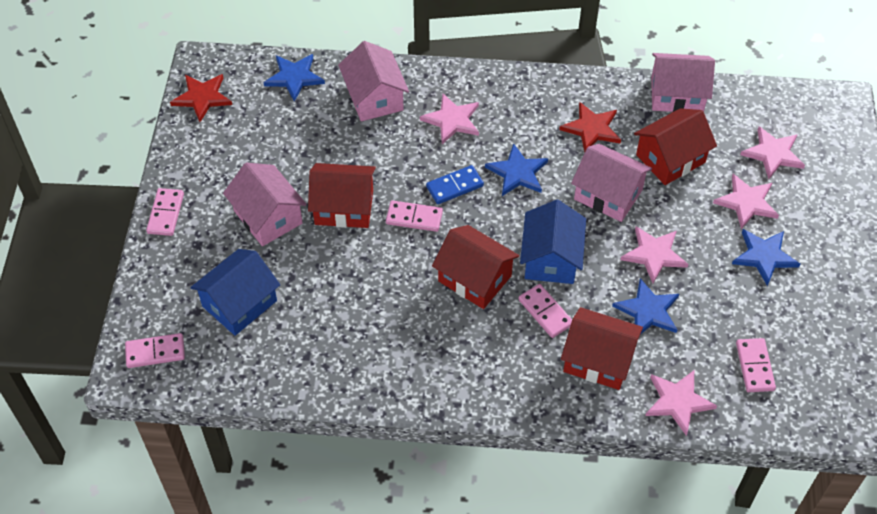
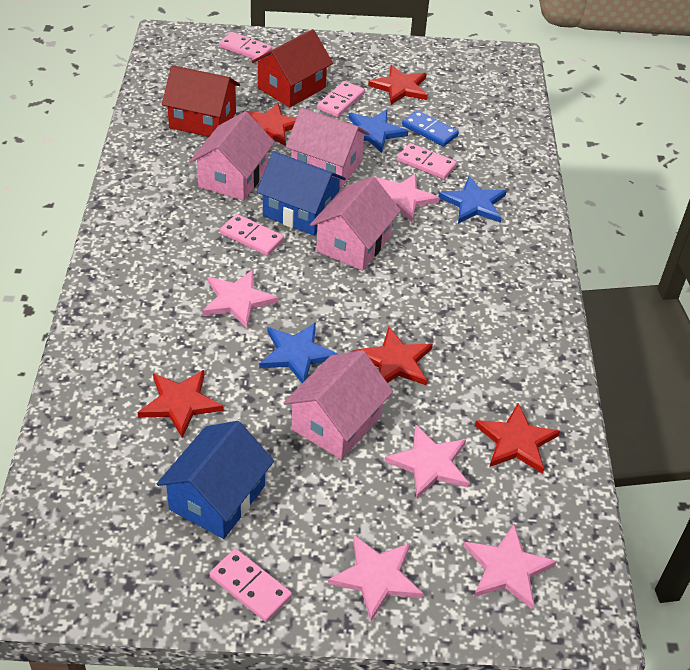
blue star: [263,54,325,102] [485,143,548,196] [612,278,679,334] [732,229,800,286] = 4 -> [259,322,338,383] [349,110,408,153] [438,176,507,224] = 3
red house: [308,163,376,228] [432,225,519,309] [561,307,643,390] [634,108,717,185] = 4 -> [162,65,240,137] [252,29,333,108] = 2
red star: [170,74,232,122] [559,102,621,152] = 2 -> [138,370,224,438] [242,103,296,146] [354,327,433,385] [368,65,428,105] [475,403,560,474] = 5

